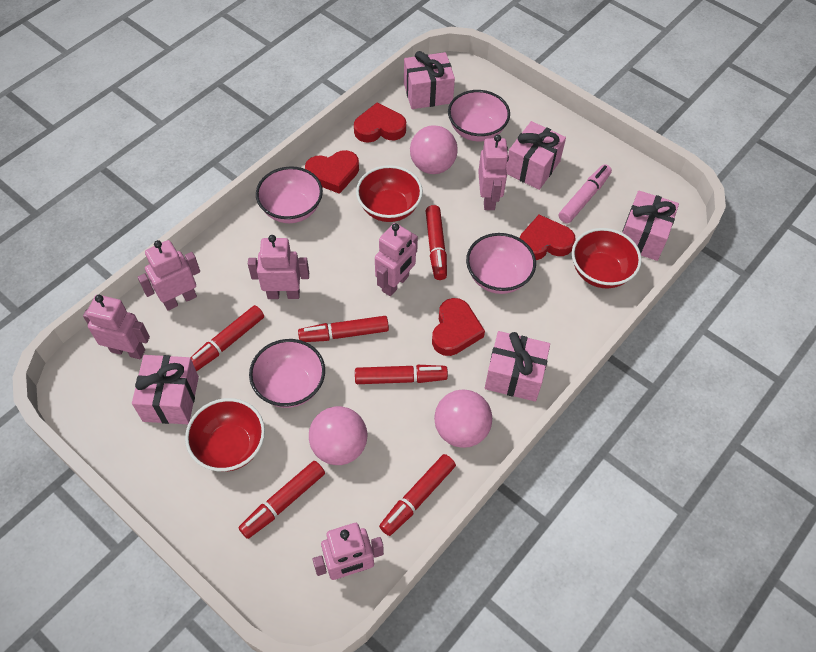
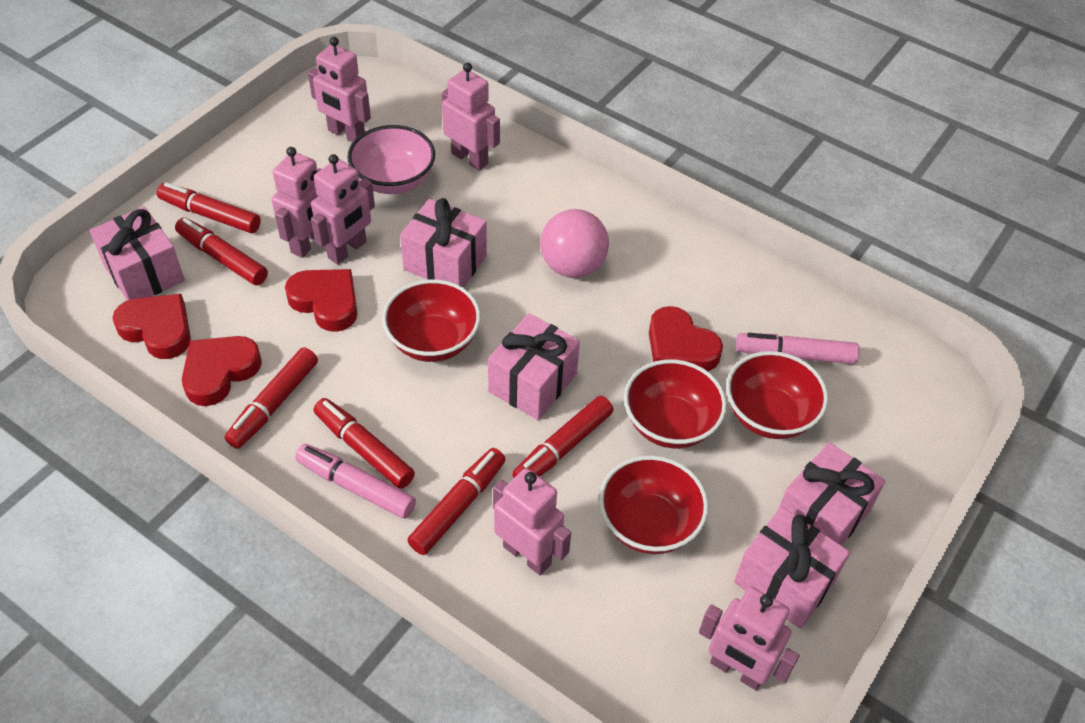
pink ball: [309,406,367,465] [410,125,458,174] [434,389,492,448] = 3 -> [540,209,609,278] = 1
pink bowl: [249,339,325,408] [256,166,323,223] [448,90,510,141] [466,233,536,294] = 4 -> [347,125,435,194] = 1
pink marker: [559,164,612,223] = 1 -> [295,444,416,519] [736,333,859,364] = 2
red bowl: [185,398,265,472] [356,165,423,222] [572,228,642,288] = 3 -> [382,279,481,362] [599,455,709,554] [624,359,727,448] [726,351,828,439] = 4

